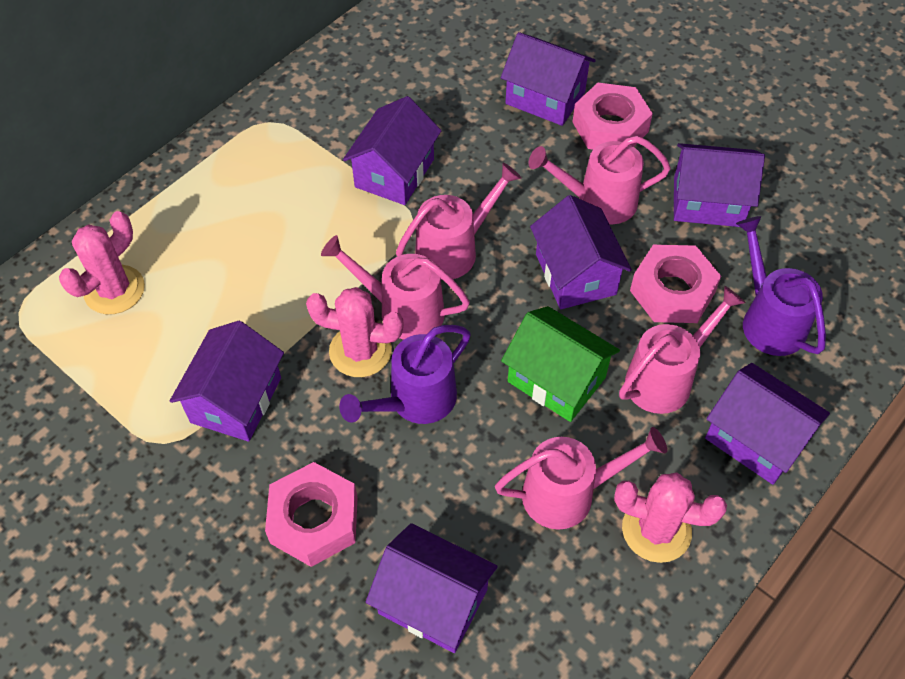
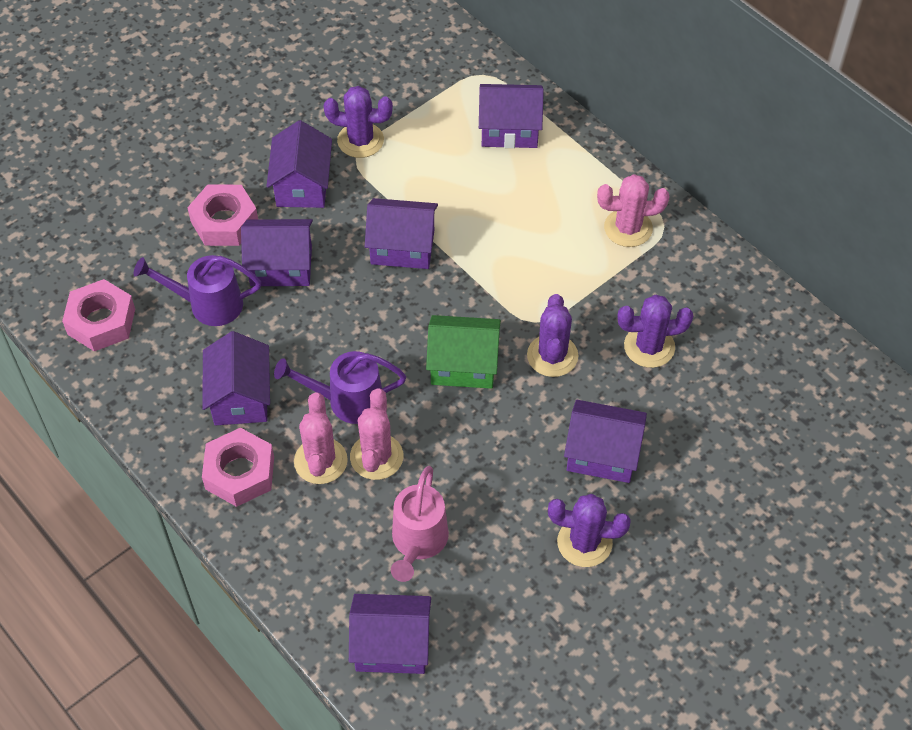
pink watering can: [321,235,470,340] [396,162,522,280] [495,427,667,530] [529,136,671,224] [619,286,746,414] = 5 -> [391,466,449,582] = 1
purple cactus: none = 0 -> [324,86,393,158] [527,294,578,377] [548,494,631,567] [617,295,693,368] = 4

